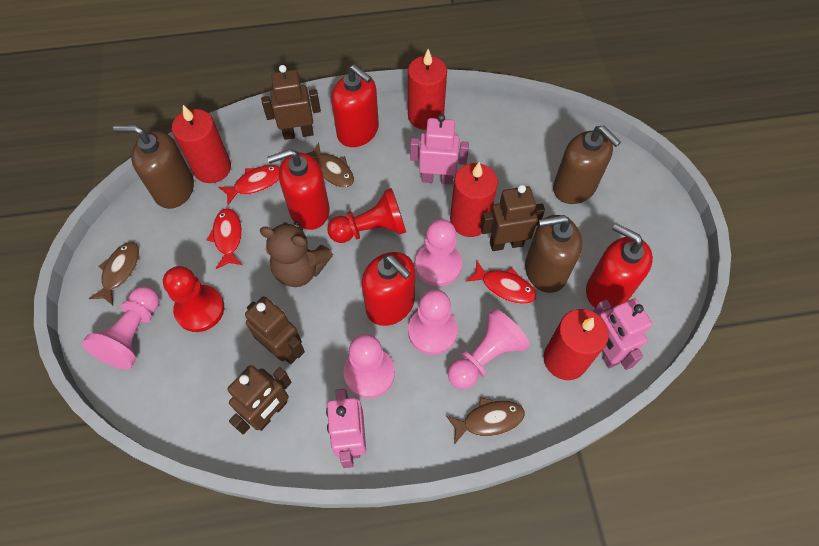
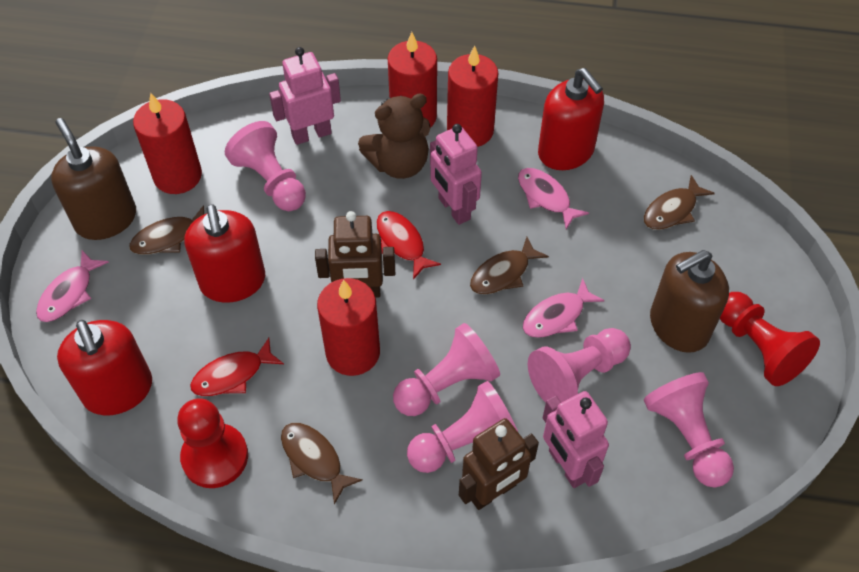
brown fish: [88,242,139,305] [306,143,354,188] [446,397,525,444] = 3 -> [129,205,204,255] [281,423,363,505] [470,237,549,295] [644,175,715,230] = 4
brown robot: [227,365,291,435] [245,296,305,364] [261,65,321,140] [480,185,545,251] = 4 -> [315,211,395,298] [459,418,539,510] = 2
brown soap dispenser: [113,125,194,209] [525,215,582,293] [553,126,621,204] = 3 -> [51,118,136,240] [650,250,729,353] = 2
pink fish: none = 0 -> [36,250,109,322] [518,168,589,229] [523,278,605,338] = 3
red fish: [207,208,242,269] [218,165,280,205] [466,261,537,304] = 3 -> [190,338,284,396] [376,211,441,279] = 2
red soap dispenser: [267,149,330,230] [331,64,379,147] [362,252,415,326] [586,223,653,309] = 4 -> [57,320,152,416] [184,204,265,303] [538,68,604,170] = 3

